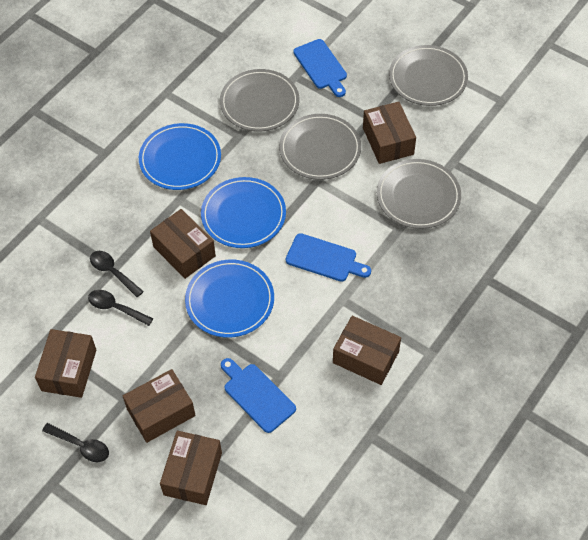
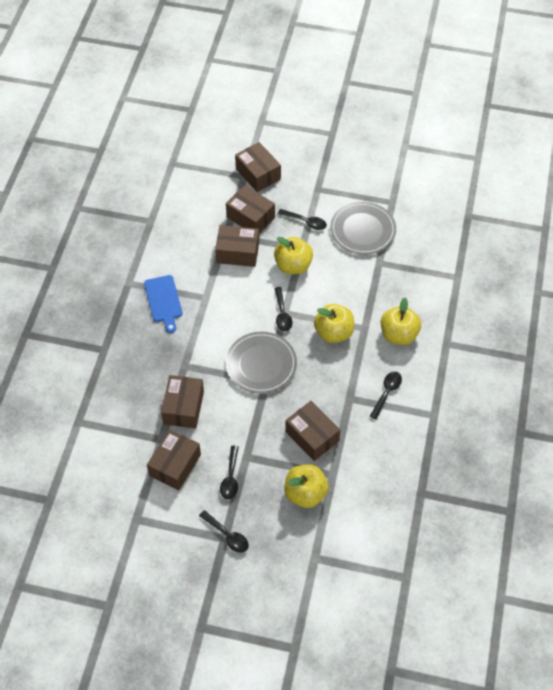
black spoon: [42,423,109,462] [88,290,153,326] [90,251,144,297] = 3 -> [199,510,249,553] [220,446,239,500] [274,287,293,331] [278,209,327,230] [370,372,402,420] = 5
blue cutting board: [221,358,296,433] [286,233,371,282] [293,39,347,97] = 3 -> [144,275,183,333] = 1
blue plate: [139,123,221,190] [185,260,274,338] [201,177,286,248] = 3 -> none = 0
grey plate: [220,69,299,131] [279,114,361,180] [377,159,461,229] [389,45,468,106] = 4 -> [226,332,297,394] [330,201,396,255] = 2
yellow apple: none = 0 -> [274,237,313,274] [284,464,329,508] [314,304,354,343] [381,297,421,345] = 4

